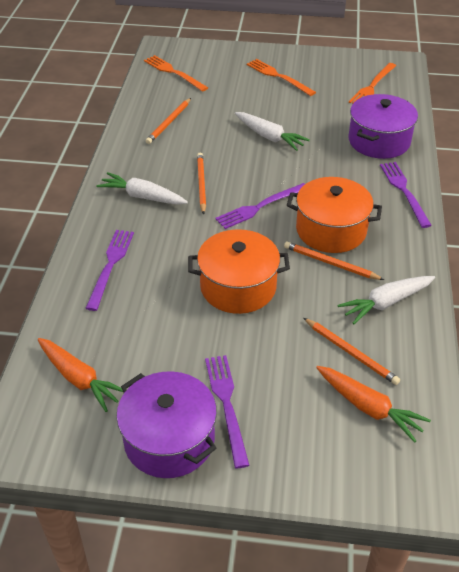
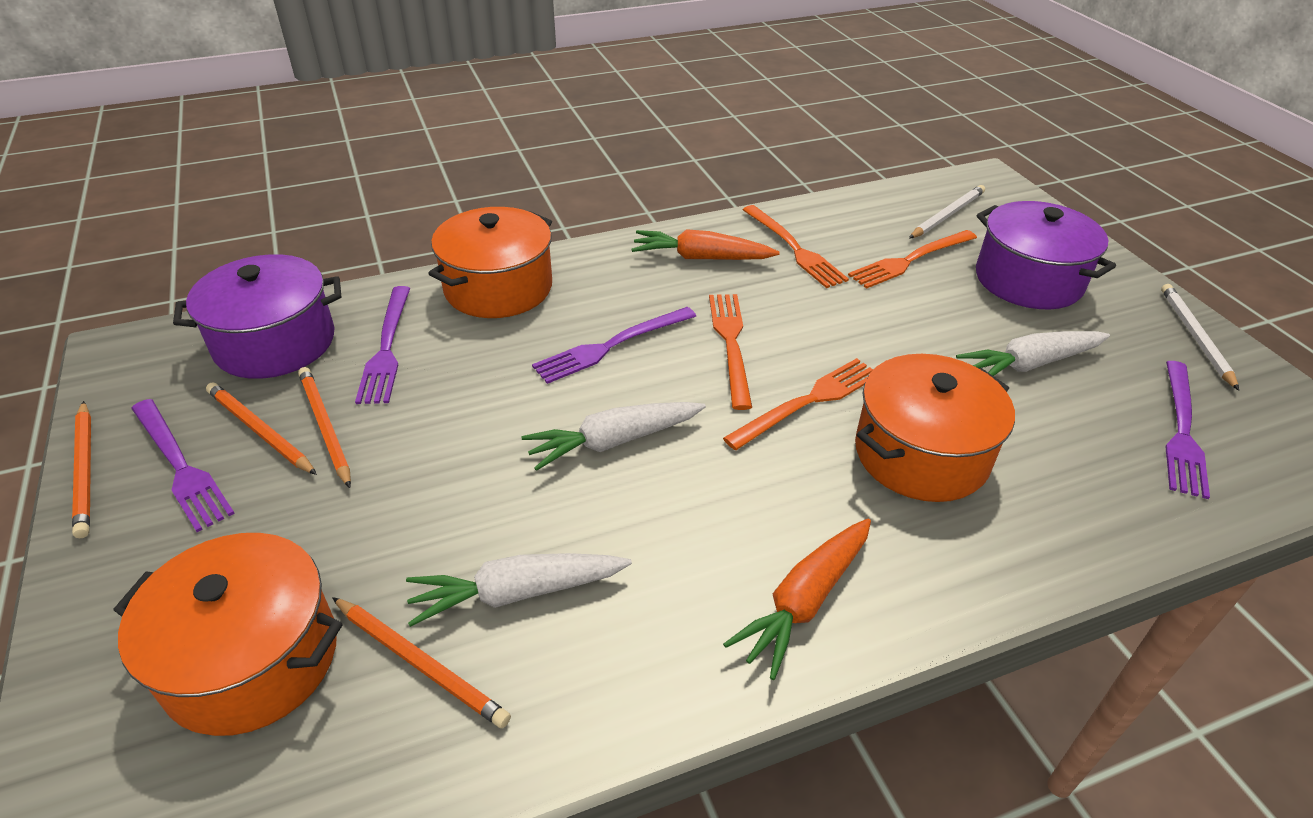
orange fork: [144,55,208,92] [247,59,316,96] [349,63,396,104] = 3 -> [709,294,752,410] [723,358,873,450] [743,205,849,288] [848,230,977,289] = 4
orange pot: [188,229,290,314] [287,177,382,253] = 2 -> [113,533,342,736] [428,207,552,318] [855,354,1015,502] = 3
white pencil: none = 0 -> [909,185,985,239] [1161,284,1239,391] = 2

